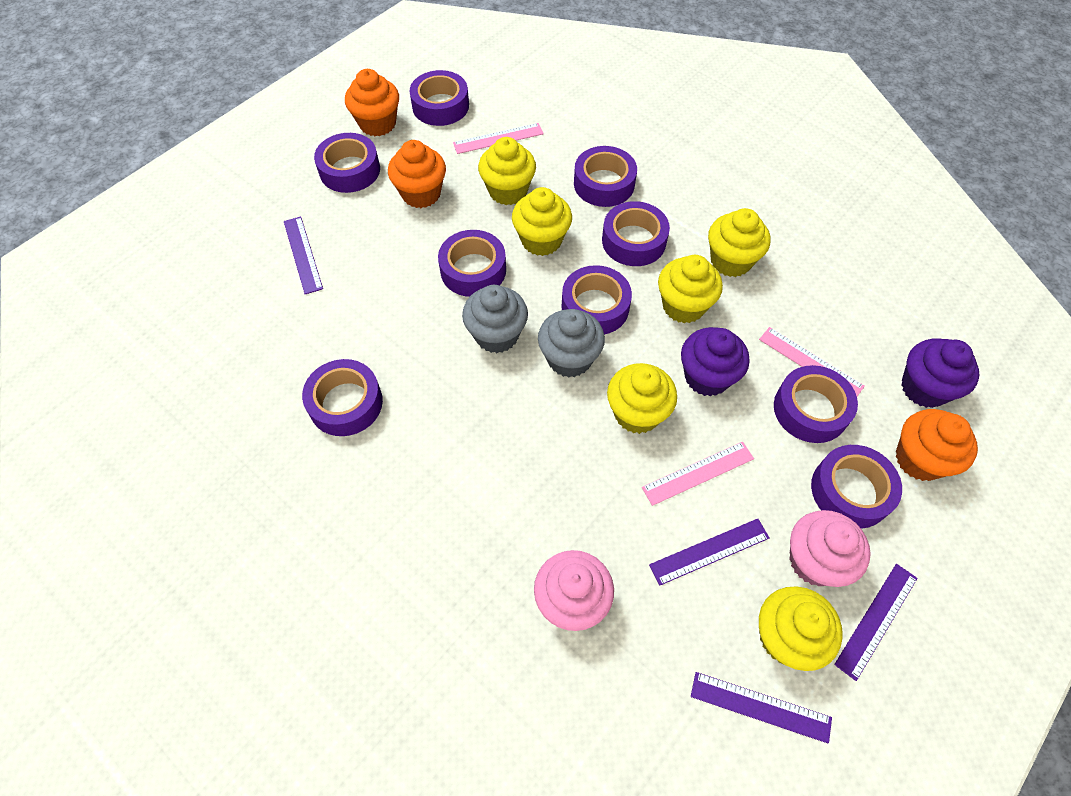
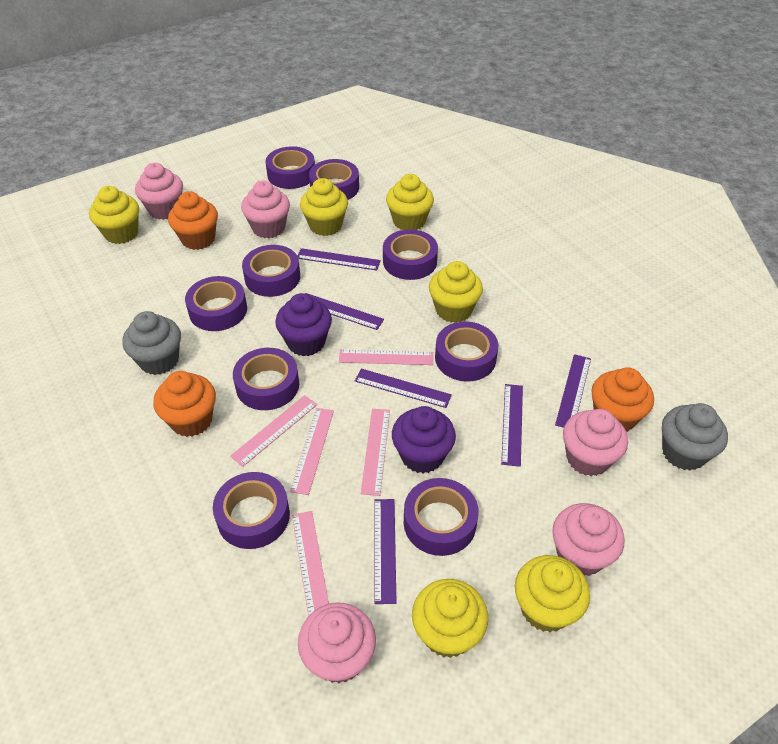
pink cupcake: [534,550,614,631] [789,510,871,587] = 2 -> [135,163,183,220] [241,181,290,239] [298,602,376,683] [552,503,624,576] [563,409,628,476] = 5
pink ruler: [453,123,544,154] [642,442,754,506] [759,327,865,396] = 3 -> [230,395,317,467] [290,408,334,495] [292,511,329,616] [339,349,433,365] [361,409,390,496] = 5
purple ruler: [284,216,323,294] [649,519,769,586] [691,672,832,744] [834,564,918,681] = 4 -> [297,248,381,271] [305,293,384,330] [355,369,452,408] [374,499,397,604] [501,384,523,467] [555,354,591,428] = 6

